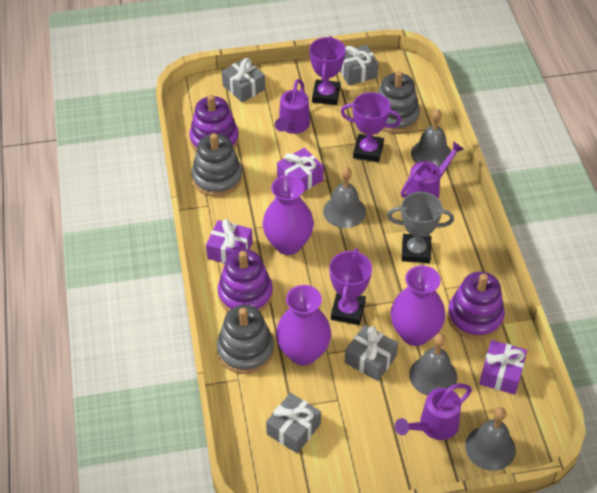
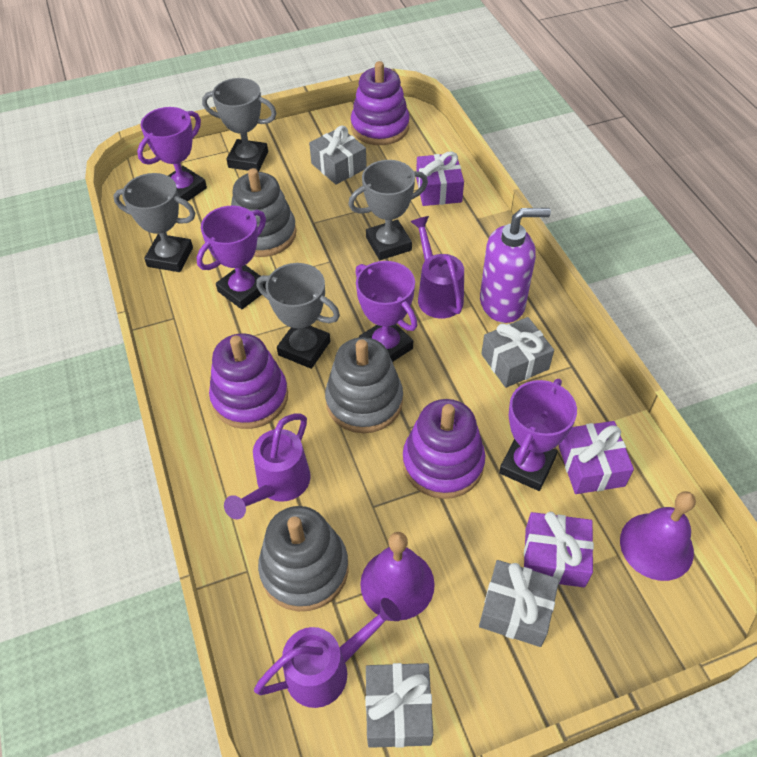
grey bell: [323,167,366,228] [409,334,457,396] [411,109,451,167] [465,407,516,471] = 4 -> none = 0
grey trophy: [387,192,454,263] = 1 -> [113,173,196,272] [202,78,277,172] [256,263,340,369] [348,160,428,260] = 4
purple bell: none = 0 -> [360,532,435,620] [620,491,696,581] = 2
purple soap dispenser: none = 0 -> [480,208,551,323] = 1
purple trophy: [309,36,345,105] [329,248,372,325] [341,92,401,162] = 3 -> [137,107,207,205] [197,206,266,309] [355,261,417,362] [499,379,577,491] = 4
purple vase: [262,175,314,255] [276,285,331,366] [391,265,445,346] = 3 -> none = 0

